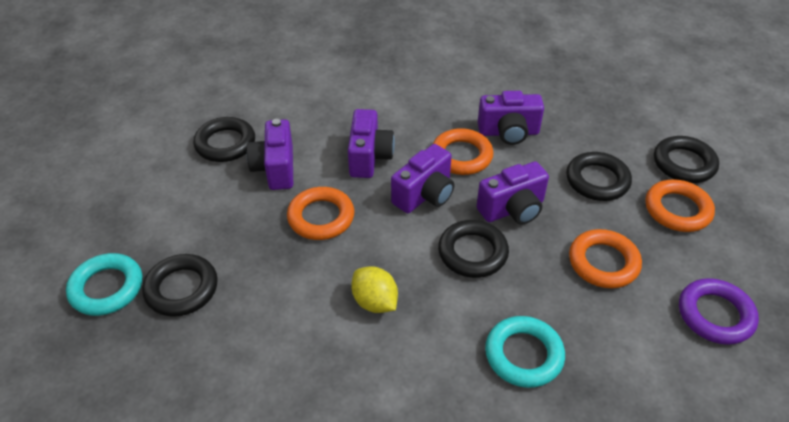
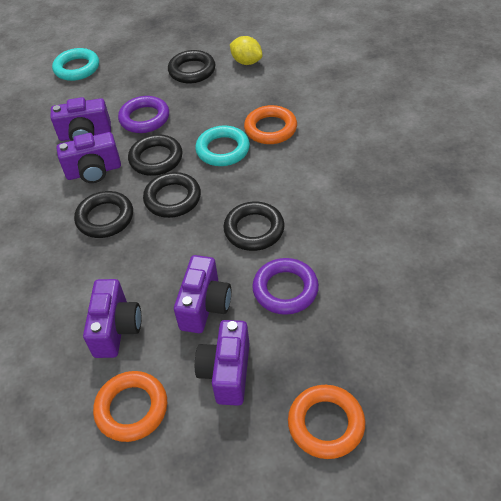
orange ring: [287,187,354,240] [433,128,494,175] [569,229,642,288] [645,179,715,232] = 4 -> [93,371,167,442] [244,105,297,144] [288,385,365,459] = 3
purple ring: [679,278,759,345] = 1 -> [118,96,169,133] [252,258,319,315] = 2

